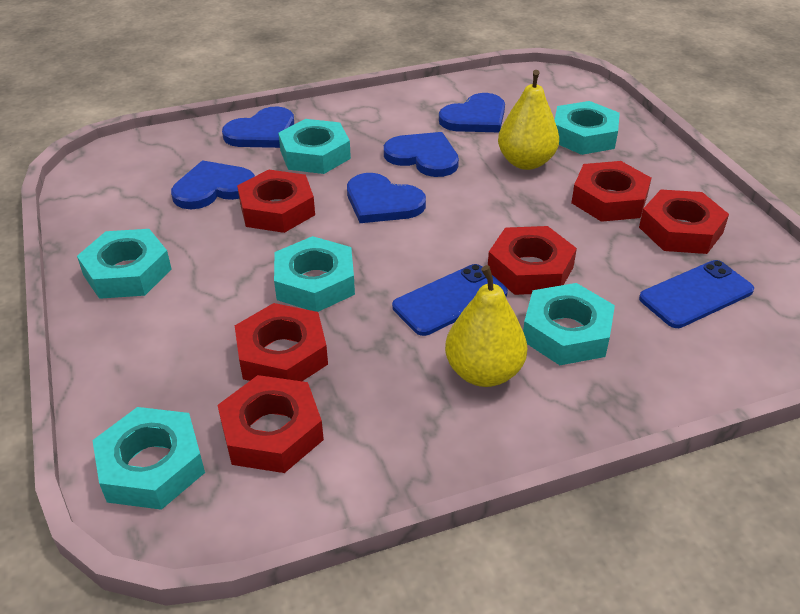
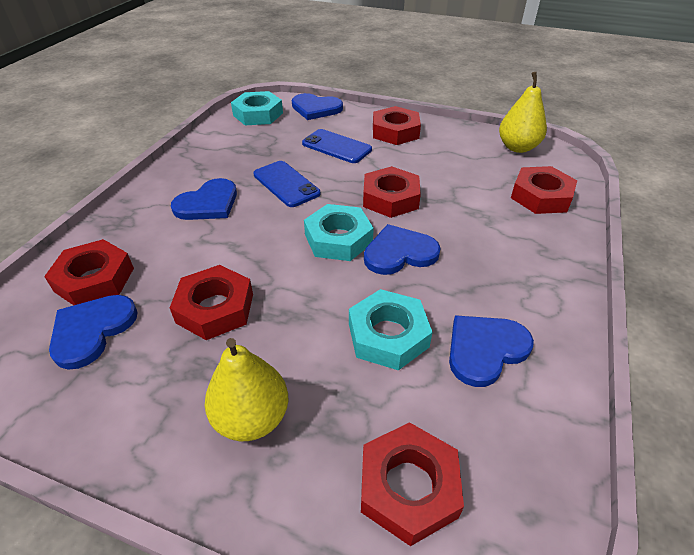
turquoise nut: [77,229,172,299] [92,407,205,510] [274,236,355,312] [278,119,351,174] [523,283,615,365] [555,101,620,155] = 6 -> [231,91,283,125] [304,204,374,261] [349,289,433,370] = 3

